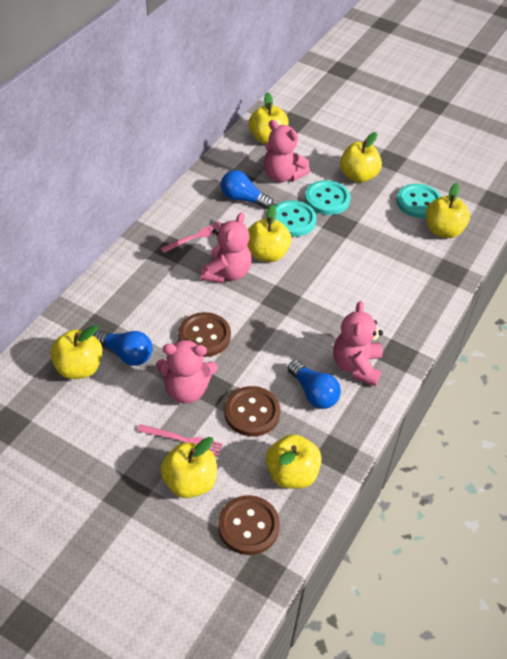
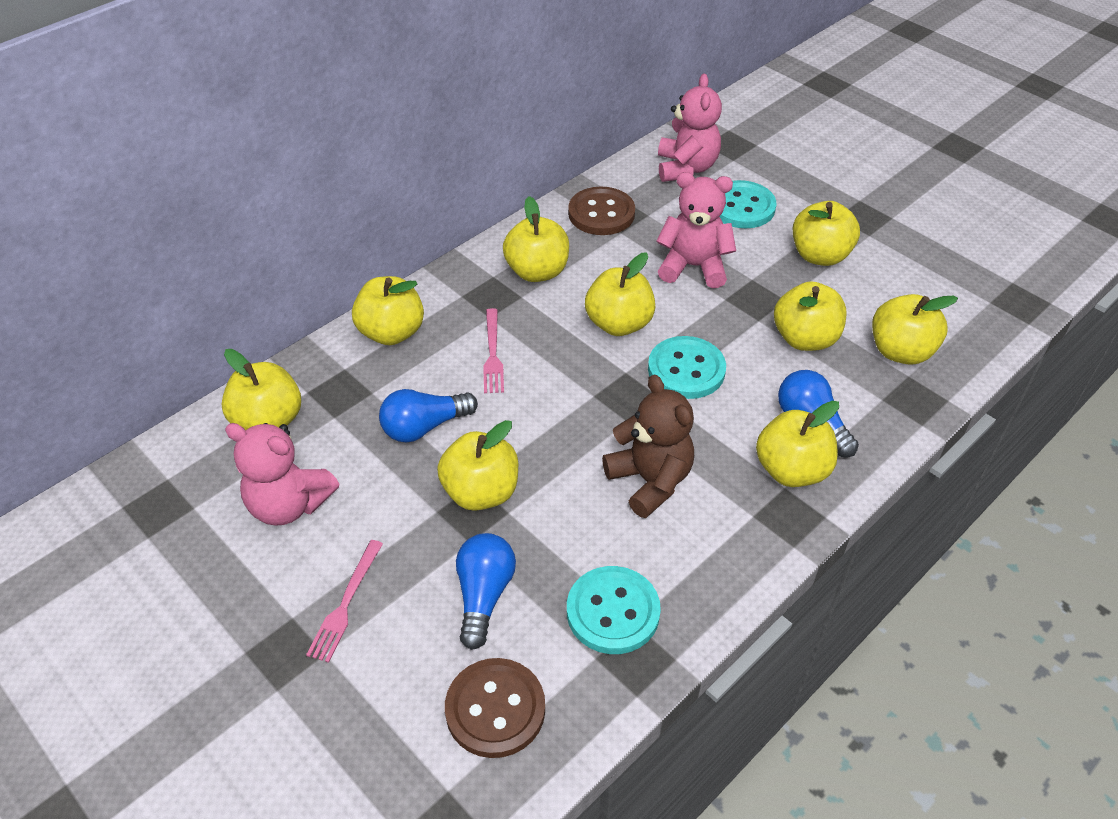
brown button: [178,312,231,357] [218,495,280,555] [224,386,280,436] = 3 -> [445,658,545,758] [568,187,635,235] = 2
brown teddy bear: none = 0 -> [602,375,694,518] = 1
pink teddy bear: [156,339,217,403] [201,212,252,283] [264,120,310,182] [333,301,383,386] = 4 -> [225,423,339,526] [656,172,736,288] [658,74,722,182] = 3
yellow apple: [50,325,103,379] [161,437,217,498] [247,205,291,262] [249,92,289,144] [266,434,322,489] [340,132,382,183] [426,183,470,238] = 7 -> [221,349,301,430] [352,276,424,345] [437,420,518,511] [503,196,569,282] [585,252,655,336] [756,401,839,487] [774,281,847,351] [793,201,860,266] [872,294,958,365] = 9

